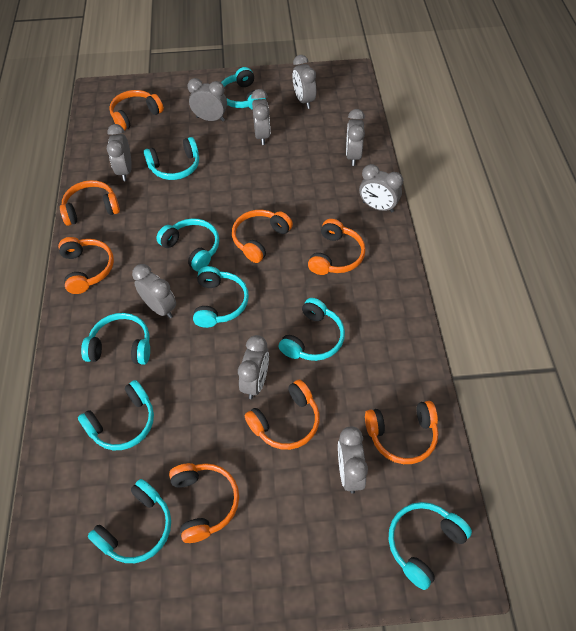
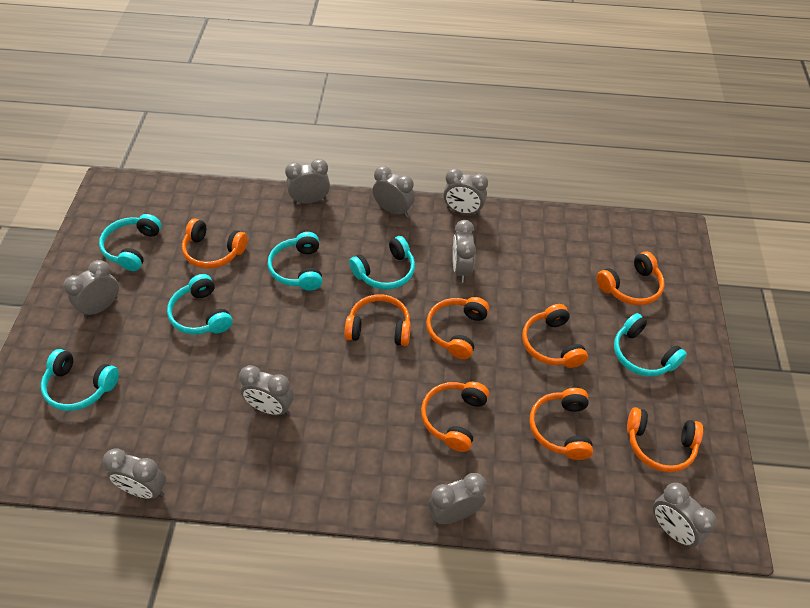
turquoise headphones: [78,380,154,450] [81,313,150,365] [88,479,171,563] [144,137,199,180] [156,218,219,271] [193,266,249,328] [221,67,266,110] [279,298,345,361] [389,502,472,590] = 9 -> [41,349,119,411] [99,214,162,271] [167,274,233,335] [268,232,322,291] [349,236,415,290] [614,313,687,376] = 6

